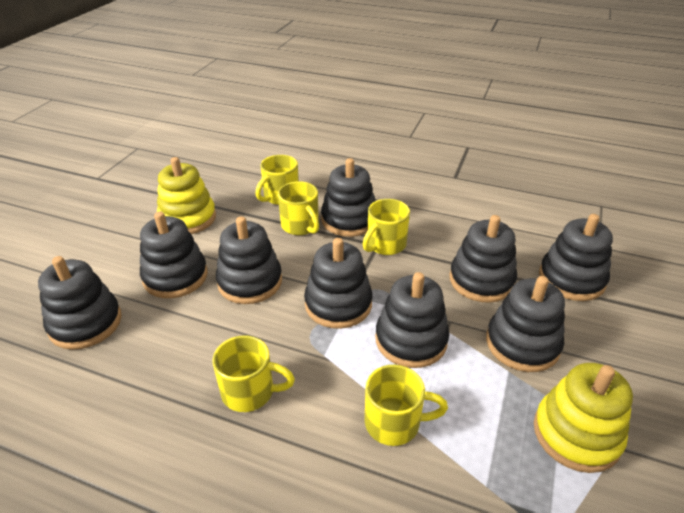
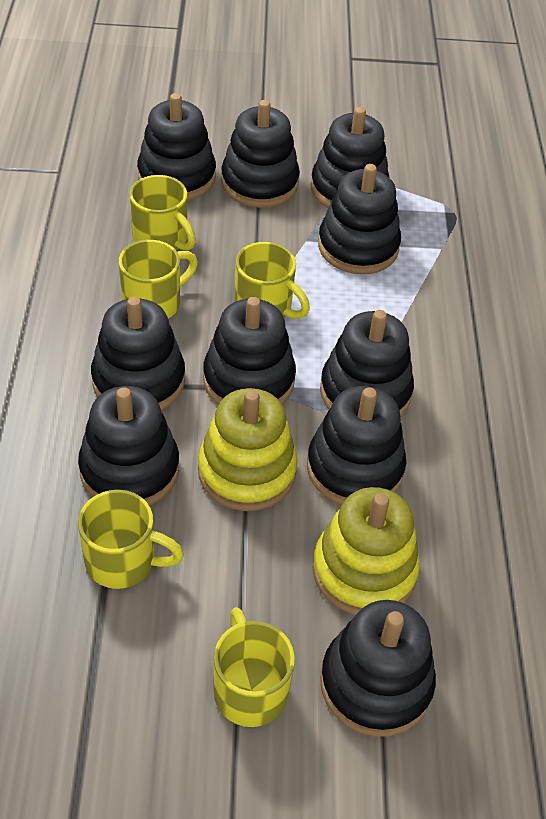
black stacking toy: [38,256,122,350] [140,212,208,298] [216,216,282,304] [304,238,373,329] [321,158,375,237] [375,272,449,368] [450,215,517,303] [486,276,565,372] [539,214,613,301] = 9 -> [78,386,179,506] [91,297,185,410] [137,93,216,200] [203,297,296,405] [221,100,300,208] [307,386,406,505] [311,107,390,208] [318,164,401,274] [320,310,414,417] [320,600,436,737] = 10

